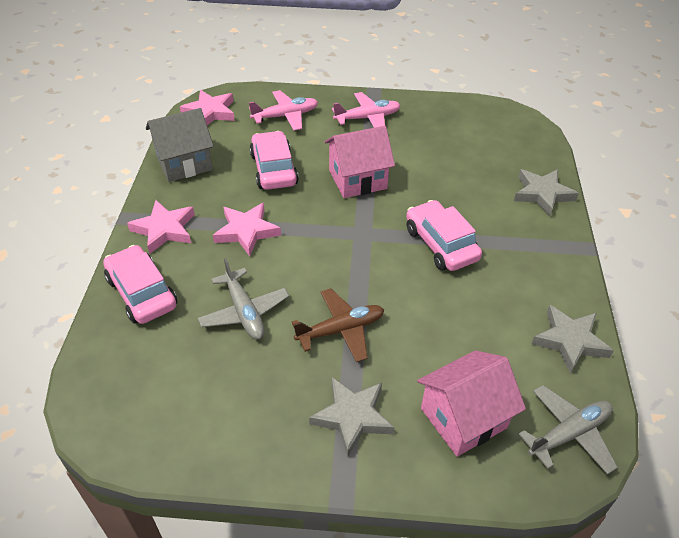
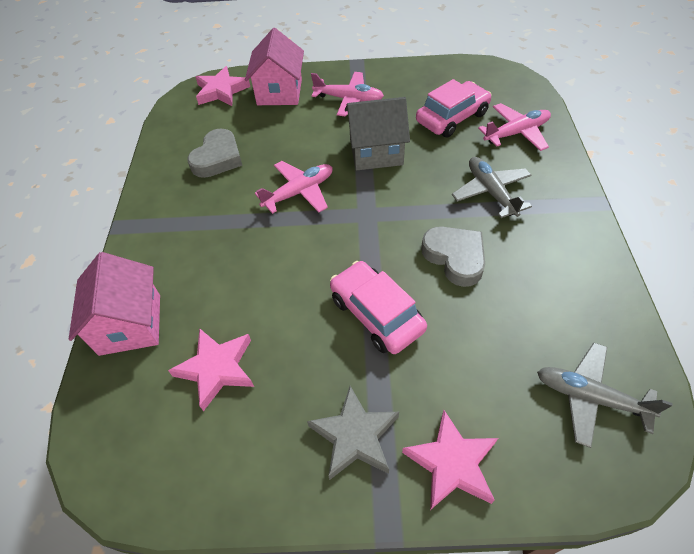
brown plane: [292,288,384,362] = 1 -> none = 0
grey heart: none = 0 -> [187,128,243,178] [421,226,485,287] = 2
grey star: [309,377,394,457] [514,169,579,216] [531,305,614,374] = 3 -> [307,386,399,480] = 1
pink car: [103,245,177,324] [250,131,299,190] [406,200,482,271] = 3 -> [330,261,427,354] [416,79,491,138] = 2
pink plane: [249,90,318,131] [332,92,400,128] = 2 -> [255,161,332,214] [311,72,384,117] [478,103,551,151] = 3

